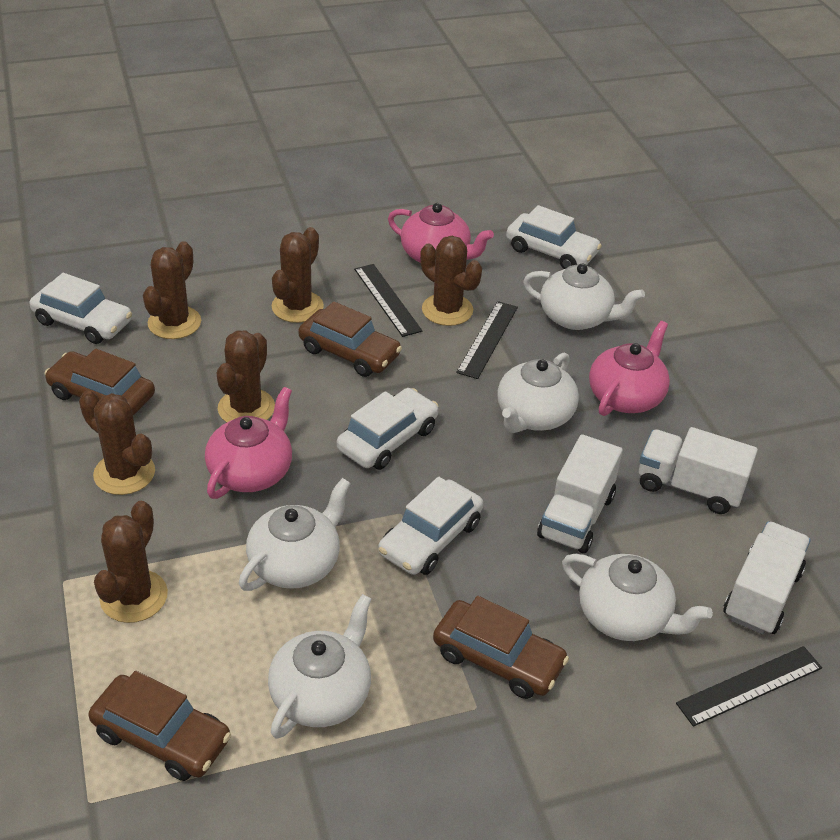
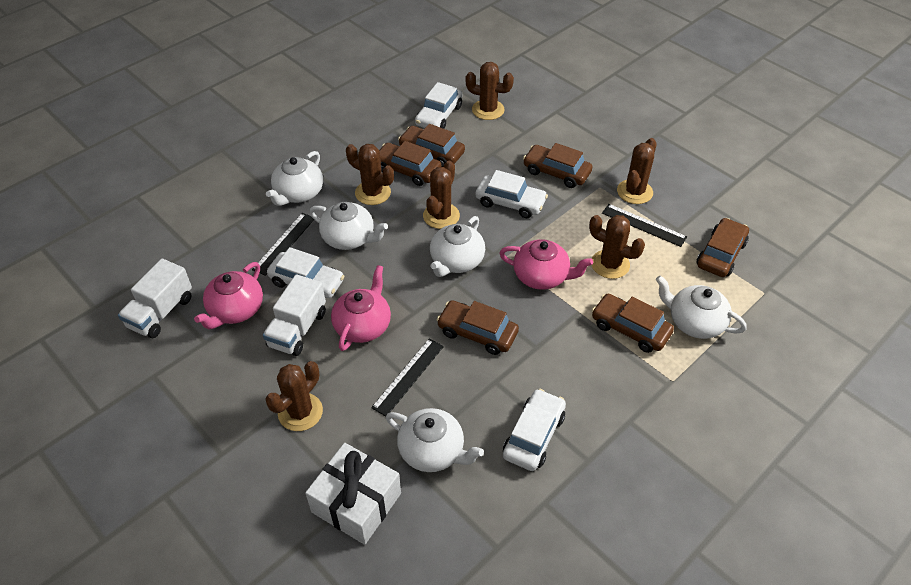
brown car: [44,349,155,415] [88,671,231,781] [298,301,402,377] [433,596,569,699] = 4 -> [379,141,442,186] [398,124,465,167] [437,300,519,355] [523,143,592,188] [592,294,674,353] [696,218,749,277] = 6
white gift: none = 0 -> [305,443,401,545] = 1
white truck: [537,434,623,554] [639,427,758,514] [723,521,811,635] = 3 -> [118,258,192,338] [263,274,326,356] = 2

